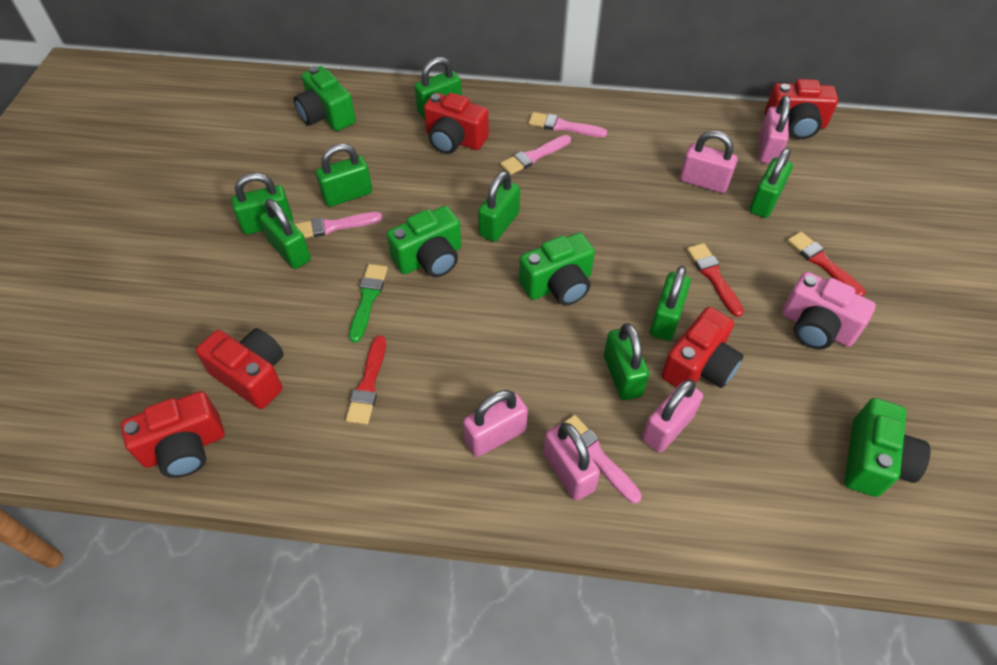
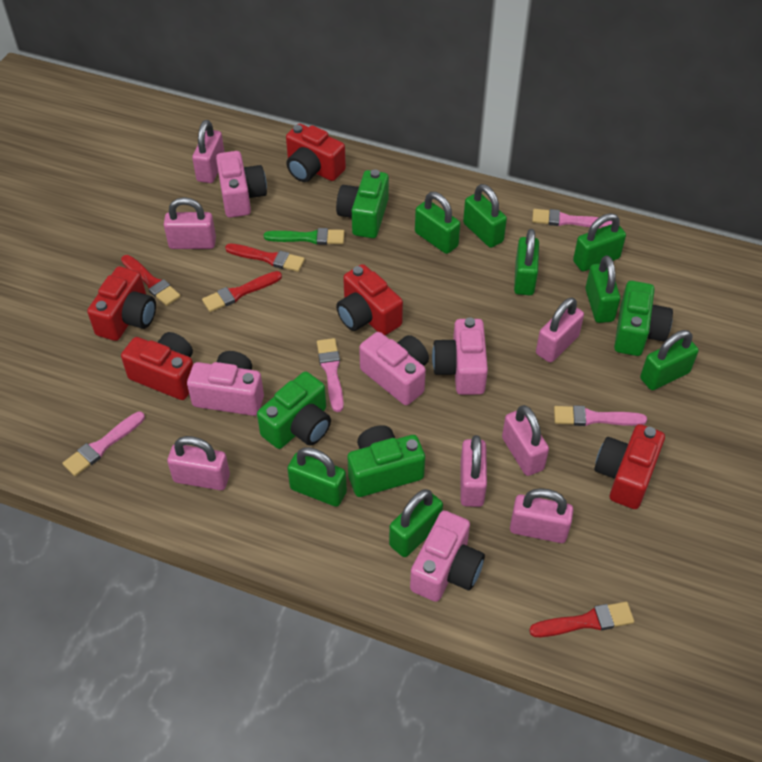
pink camera: [782,272,876,350] = 1 -> [187,351,264,416] [216,151,267,218] [359,332,429,405] [410,511,485,602] [432,317,488,395] = 5
pink padlock: [463,390,528,457] [543,423,600,501] [642,379,703,453] [680,131,738,193] [759,96,790,164] = 5 -> [164,197,216,249] [167,436,230,490] [192,120,224,183] [460,435,487,507] [502,405,549,476] [510,488,573,543] [536,297,584,363] = 7
red brush: [346,336,386,425] [687,243,744,317] [787,232,865,296] = 3 -> [121,255,181,306] [202,271,282,312] [225,243,305,272] [529,602,634,637] = 4

